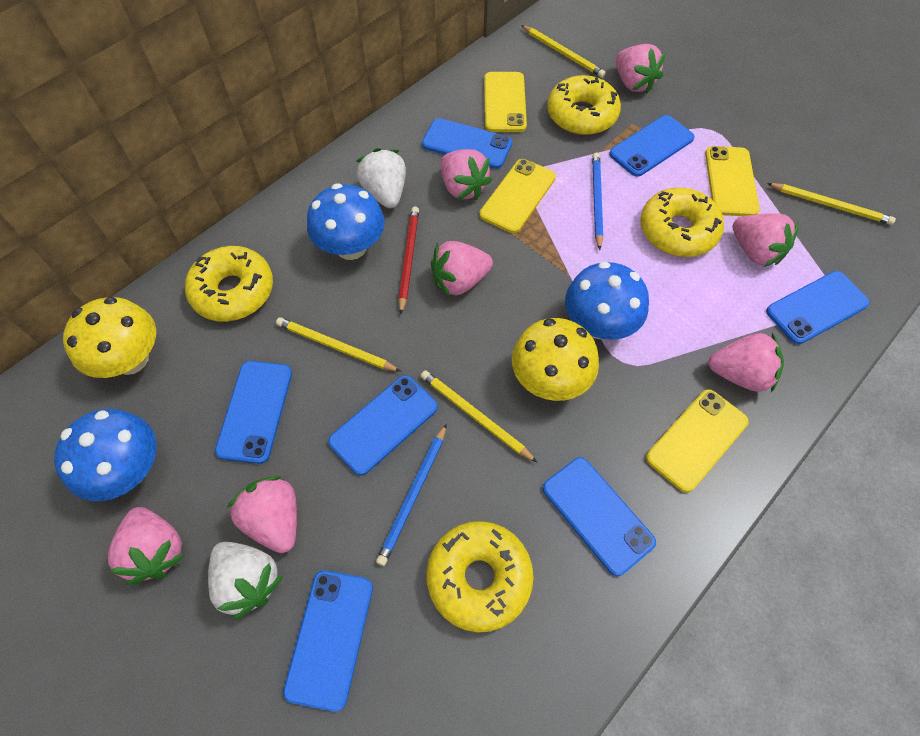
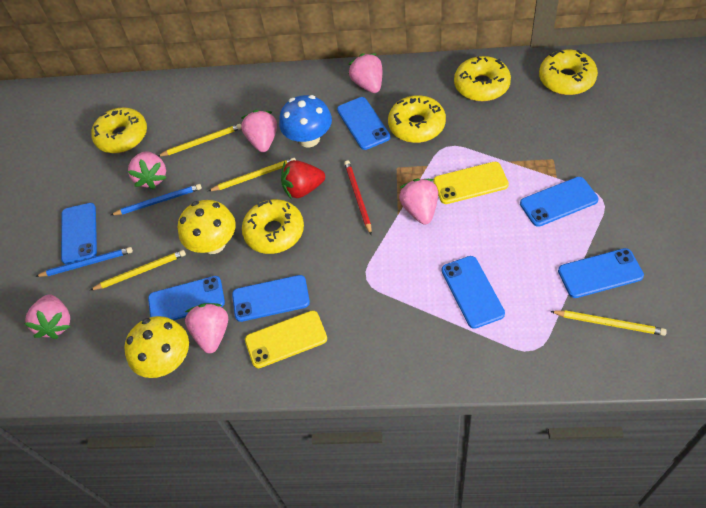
blue mushroom: [54,409,156,501] [307,183,385,260] [565,262,649,340] = 3 -> [279,95,332,148] = 1
pink strawberry: [108,507,185,585] [227,476,297,553] [431,241,493,297] [441,149,492,200] [616,44,666,93] [708,333,784,393] [732,213,799,267] = 7 -> [24,294,71,339] [128,151,167,190] [185,303,228,353] [241,110,277,152] [349,53,382,93] [399,178,438,224] = 6
red strawberry: none = 0 -> [281,160,325,199] = 1
white strawberry: [208,542,283,621] [356,148,406,208] = 2 -> none = 0
yellow donut: [185,246,273,322] [426,521,534,633] [547,75,621,135] [641,187,724,257] = 4 -> [91,108,147,153] [242,199,304,254] [388,95,446,143] [454,56,511,101] [539,50,598,95] = 5
yellow phone: [479,159,556,233] [484,72,527,132] [646,389,749,493] [705,146,760,216] = 4 -> [245,311,327,368] [433,162,509,204] = 2

